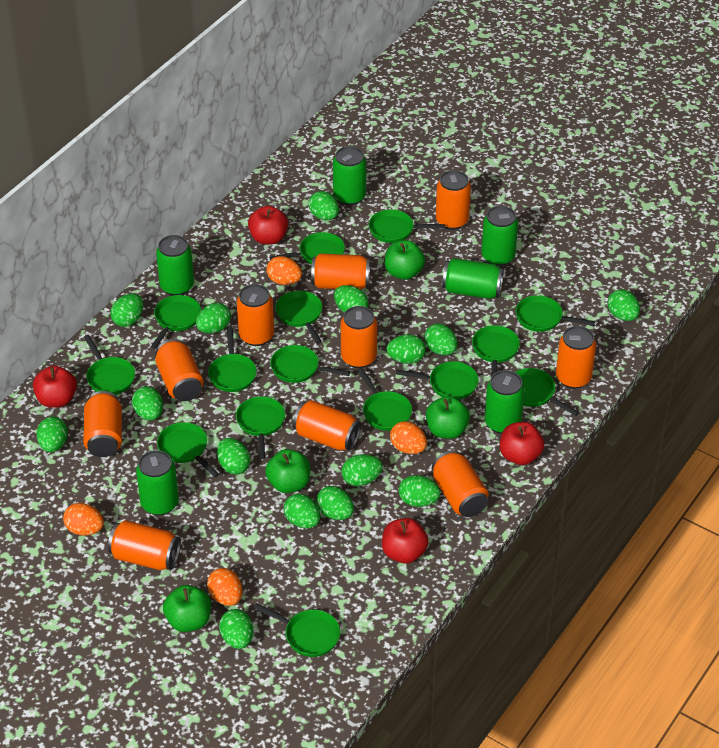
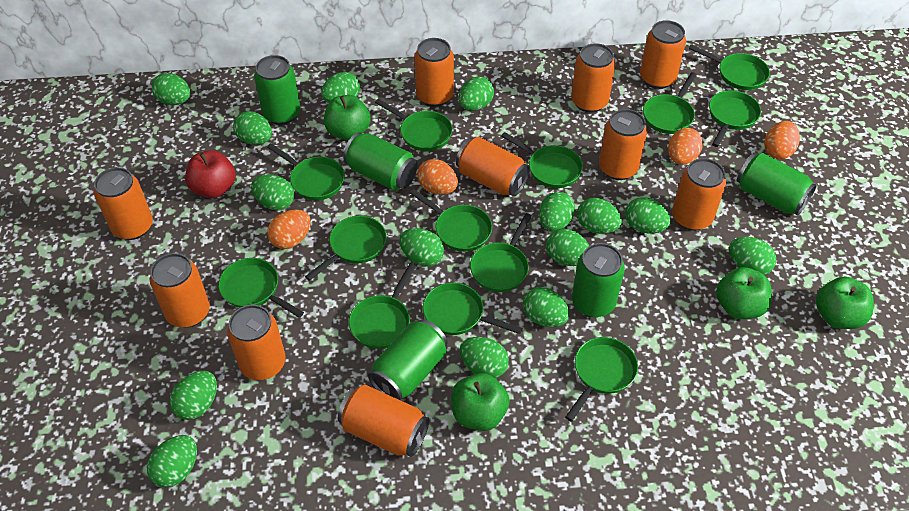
green can: [136,450,179,515] [156,235,194,295] [333,146,366,205] [442,258,504,299] [482,206,518,266] [485,370,525,434] = 6 -> [254,55,301,125] [343,132,418,191] [368,319,447,400] [572,243,625,317] [737,153,817,216] = 5
green pan: [84,335,135,395] [151,295,201,349] [157,422,219,477] [208,327,257,392] [236,396,285,459] [253,603,340,657] [269,232,345,264] [270,345,350,383] [275,291,322,344] [357,368,412,431] [369,209,445,243] [396,361,478,400] [472,325,520,377] [515,368,579,416] [516,295,595,332] = 15 -> [218,258,304,318] [267,143,345,200] [305,216,387,281] [349,263,416,349] [375,99,453,151] [410,189,492,252] [423,283,522,335] [470,213,532,292] [501,132,583,188] [565,337,638,422] [643,72,697,134] [688,45,770,90] [709,90,761,147] = 13
red apple: [33,366,77,408] [248,206,288,245] [382,518,429,564] [500,422,544,465] = 4 -> [185,150,236,198] = 1

